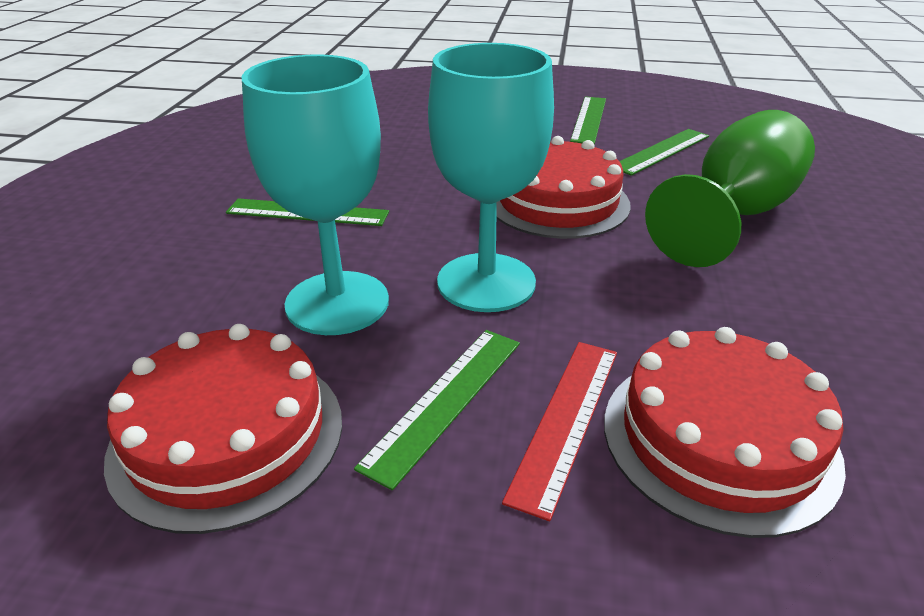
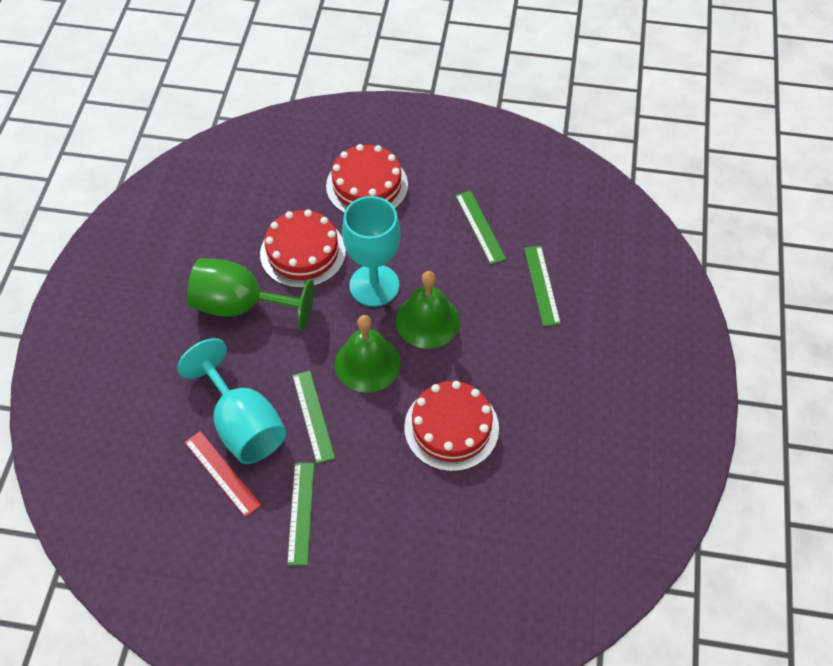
green bell: none = 0 -> [335,315,401,393] [396,271,460,349] = 2

